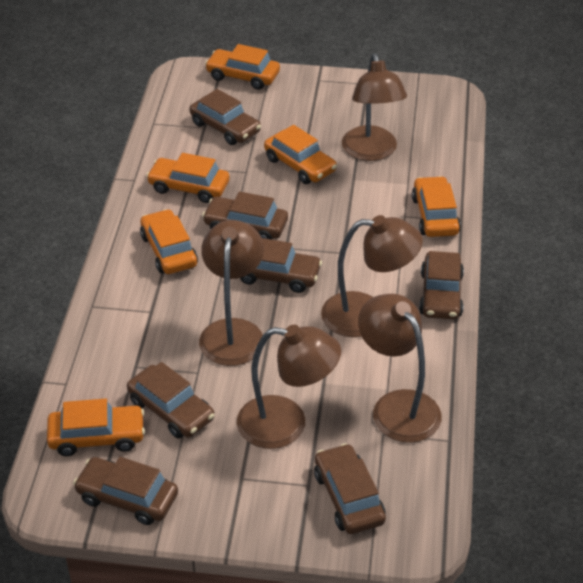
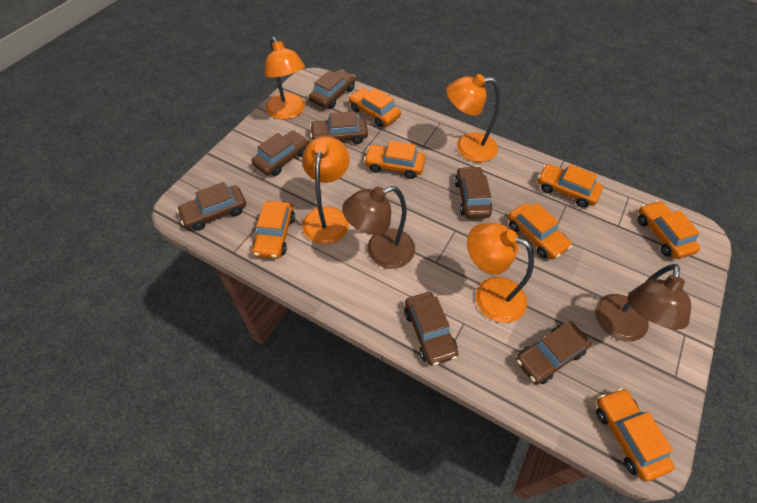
brown lamp: [199,220,264,366] [237,325,341,449] [321,215,423,337] [342,53,407,161] [358,294,442,443] = 5 -> [342,186,415,269] [595,264,691,341] = 2
orange car: [47,398,145,456] [140,209,198,274] [146,153,230,203] [205,44,280,90] [264,125,337,184] [412,176,461,237] = 6 -> [252,201,295,259] [349,88,401,127] [364,141,426,179] [508,203,572,259] [538,164,603,208] [596,388,675,482] [638,201,700,259] = 7
orange lamp: none = 0 -> [265,36,305,120] [302,136,350,244] [446,74,500,162] [467,223,534,323] = 4

